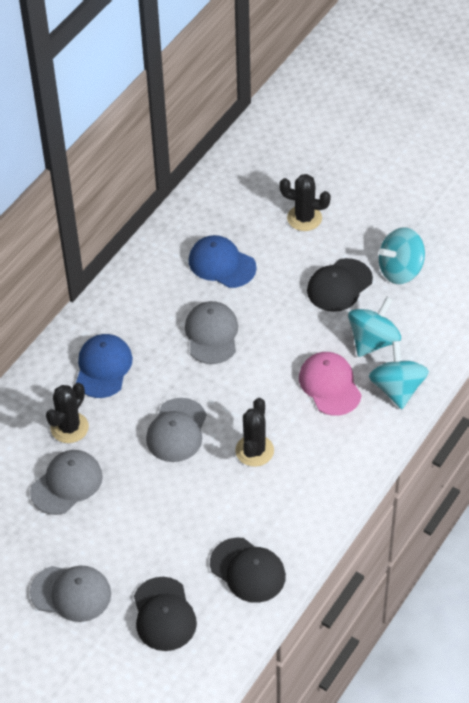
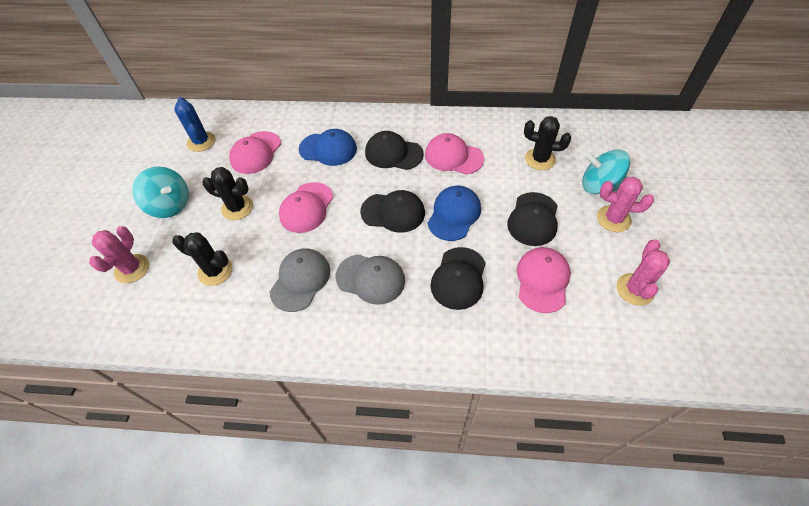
black cap: [134,577,197,651] [210,537,286,603] [307,258,373,312] = 3 -> [360,190,425,233] [365,131,424,170] [431,247,486,310] [507,192,558,246] = 4
blue cactus: none = 0 -> [174,97,216,152] = 1
grey cap: [30,450,103,515] [30,566,111,622] [146,398,207,462] [185,301,238,364] = 4 -> [270,248,330,312] [336,254,405,305] = 2
pink cactus: none = 0 -> [89,226,149,283] [597,177,654,232] [616,239,670,306] = 3
pink cap: [299,352,362,416] = 1 -> [229,131,281,174] [279,182,334,233] [425,133,484,175] [517,247,571,313] = 4
turquoise spinning top: [348,296,401,357] [369,341,429,409] [379,227,425,284] = 3 -> [132,166,189,218] [582,150,630,194] = 2

